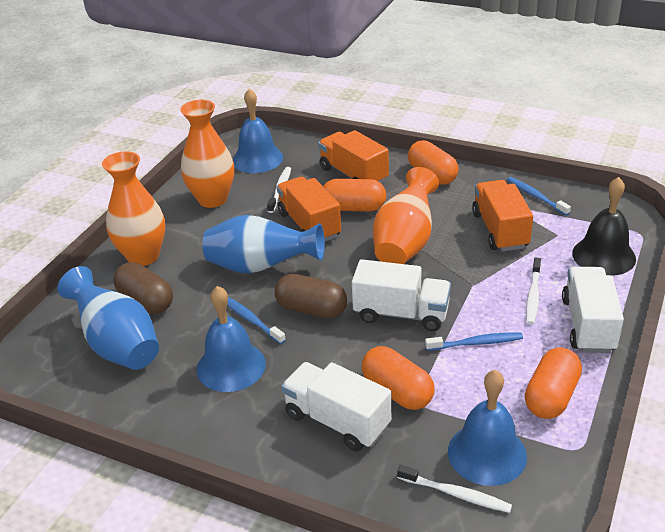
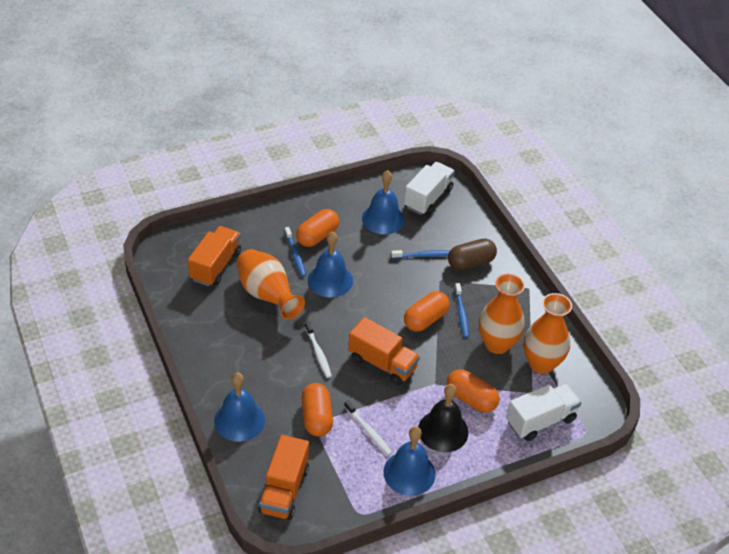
blue bell: [197,286,266,392] [233,88,283,173] [448,370,527,486] = 3 -> [214,372,265,442] [308,231,353,297] [362,170,405,234] [383,426,436,496] = 4
blue vase: [58,266,159,370] [202,215,325,274] = 2 -> none = 0
brown capsule: [113,262,173,314] [275,274,347,319] = 2 -> [448,238,497,270] = 1
white toothbrush: [267,167,291,213] [397,465,512,513] [526,257,541,325] = 3 -> [305,322,332,378] [344,400,392,456] = 2
white truck: [281,362,392,451] [352,259,451,331] [562,267,624,353] = 3 -> [404,162,455,215] [506,384,581,441] = 2

